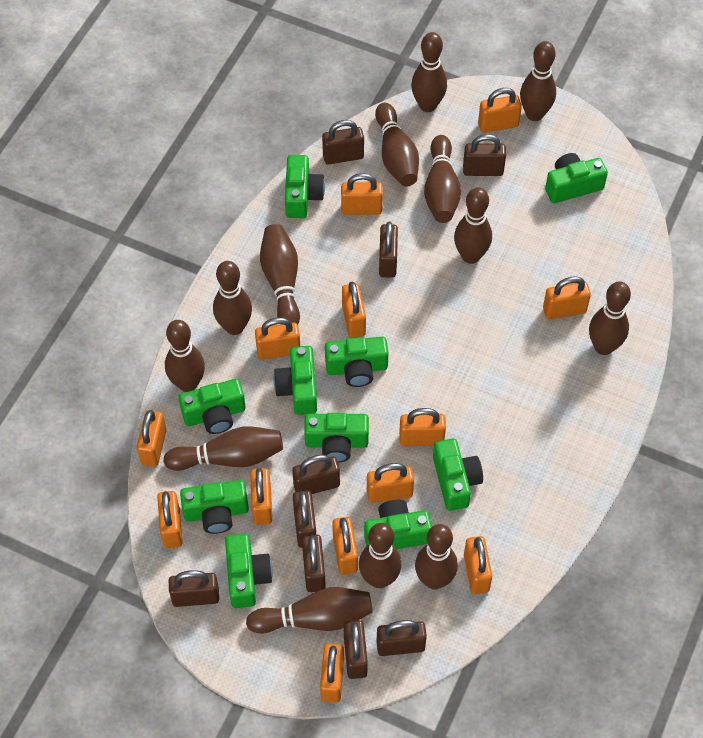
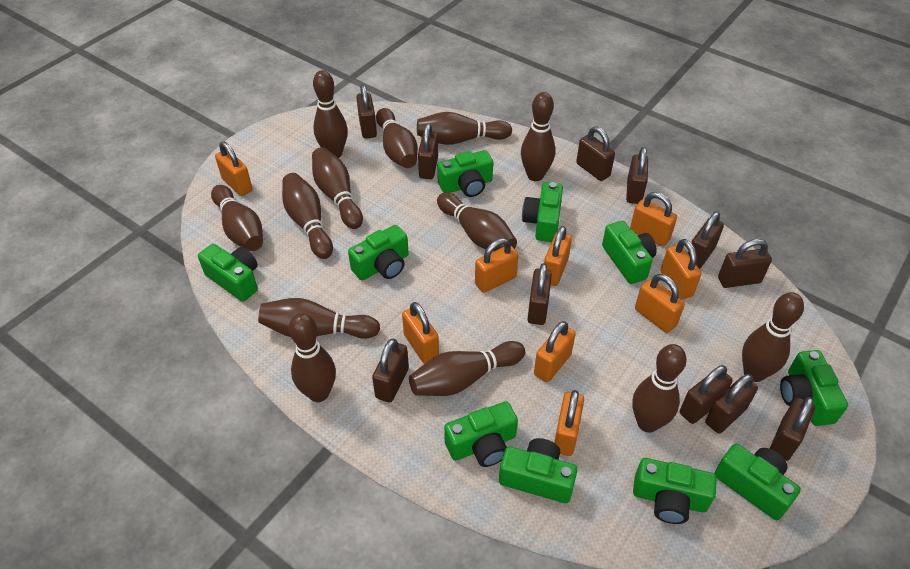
brown padlock: [169,570,219,607] [292,455,340,494] [293,491,316,548] [302,534,326,592] [322,120,364,165] [344,620,368,679] [376,620,427,656] [379,221,398,278] [463,134,506,176] = 9 -> [356,84,377,139] [372,338,409,403] [418,123,438,179] [528,263,552,325] [576,127,615,181] [626,147,648,204] [680,365,733,424] [688,212,724,269] [705,374,758,434] [718,239,772,288] [770,397,815,461] = 11
orange padlock: [137,410,166,467] [157,491,183,548] [250,468,272,525] [255,318,300,360] [320,644,344,703] [332,517,358,575] [341,173,383,215] [342,282,366,338] [367,463,414,503] [399,408,446,446] [464,536,492,594] [478,88,522,133] [543,276,591,319] = 13 -> [215,142,253,196] [402,302,439,364] [475,238,518,293] [534,321,575,382] [544,226,572,286] [554,390,584,456] [630,192,677,247] [635,274,685,333] [661,239,702,299] = 9

